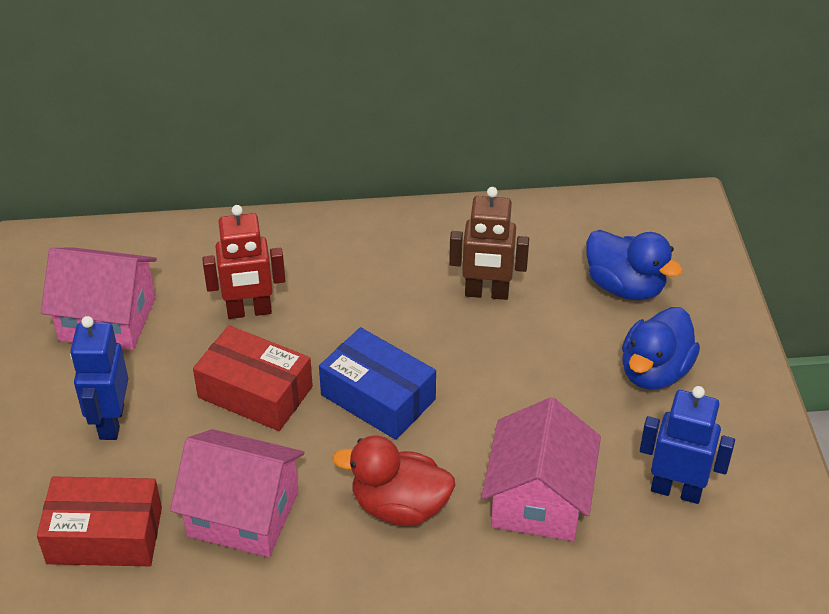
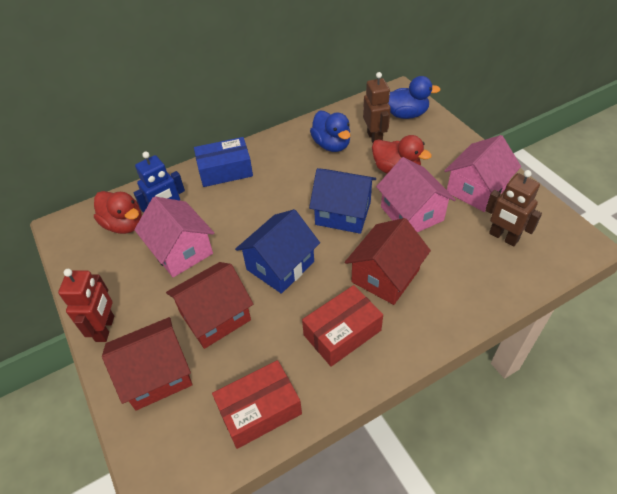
blue house: none = 0 -> [235,209,320,294] [309,168,376,234] = 2
blue robot: [70,316,128,440] [640,386,735,504] = 2 -> [133,152,185,212] = 1
brown robot: [449,187,529,300] = 1 -> [363,72,391,143] [485,170,542,246] = 2
red duck: [332,435,456,526] = 1 -> [94,191,142,234] [372,135,432,173] = 2
red house: none = 0 -> [102,317,192,411] [166,262,253,349] [345,218,431,305] = 3

